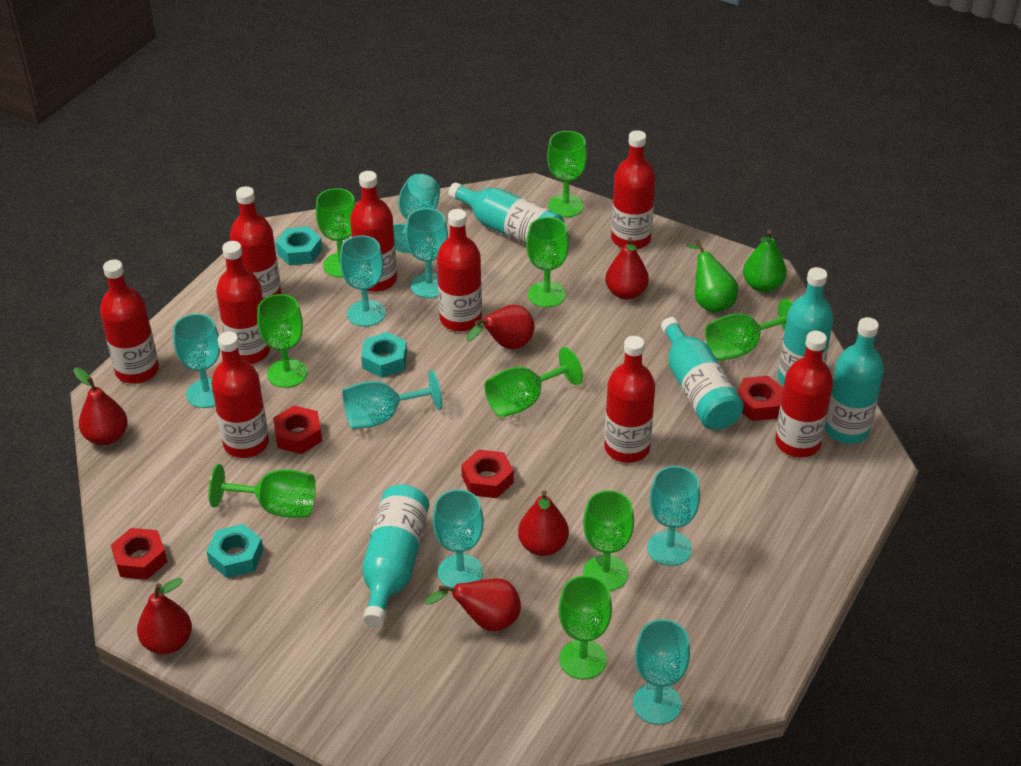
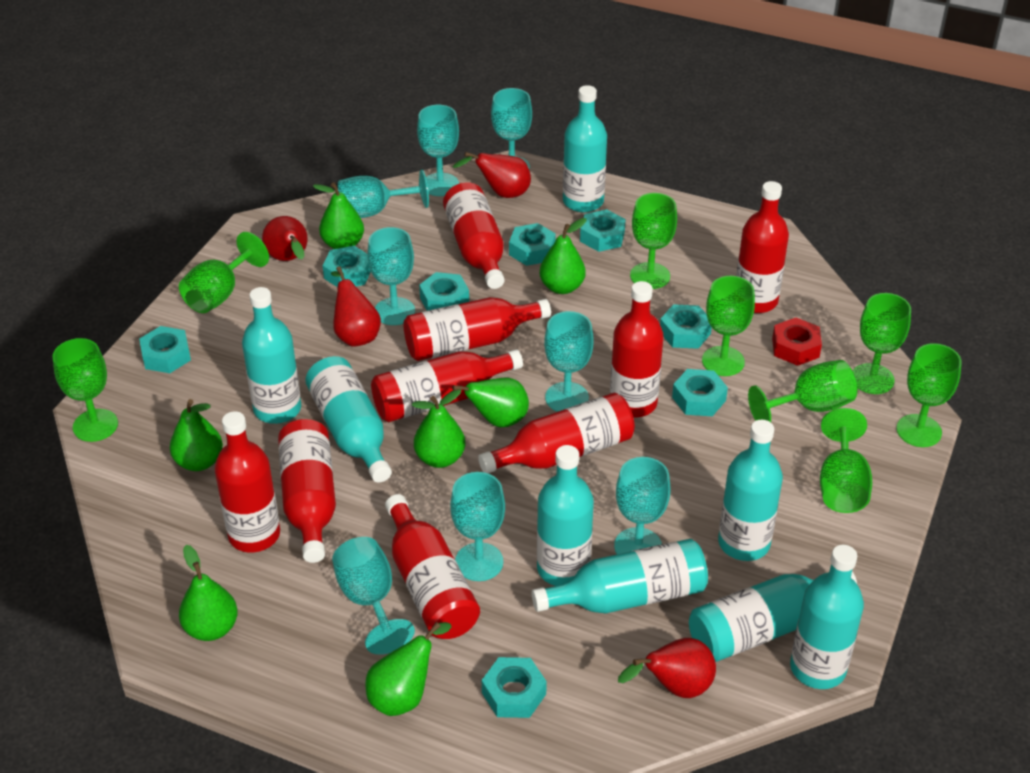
green goblet: [209,464,316,518] [257,294,307,388] [316,188,356,278] [485,347,583,417] [526,217,569,308] [547,131,587,217] [558,575,612,679] [583,490,634,591] [705,299,793,360] = 9 -> [52,338,118,442] [179,232,269,313] [630,193,677,289] [702,276,755,376] [748,360,857,422] [820,408,872,513] [852,293,911,394] [897,343,962,447] = 8
green pear: [686,240,738,313] [743,230,787,292] = 2 -> [170,399,223,471] [179,545,238,641] [313,183,364,249] [366,622,452,716] [412,396,465,468] [440,378,529,427] [540,218,587,294] = 7
red nut: [111,528,167,580] [273,406,322,454] [461,449,514,498] [737,376,783,421] = 4 -> [772,318,822,366] = 1
red pear: [74,367,128,445] [137,578,192,654] [424,578,521,631] [466,305,534,350] [518,490,569,556] [605,237,649,300] = 6 -> [262,216,308,261] [331,266,381,347] [453,152,531,198] [618,638,716,698] = 4
turquoise bottle: [362,485,429,627] [448,182,564,244] [661,317,744,430] [778,267,833,386] [825,317,884,444] = 5 -> [242,287,301,424] [305,356,392,482] [532,539,708,613] [537,445,594,586] [563,85,607,212] [689,572,857,662] [718,420,783,561] [790,545,864,689] = 8
turquoise nut: [206,524,264,578] [275,226,323,266] [361,332,407,378] = 3 -> [139,326,191,373] [322,246,371,287] [419,272,469,311] [482,657,547,718] [509,223,556,266] [580,209,626,252] [660,305,712,349] [672,369,728,416] = 8

